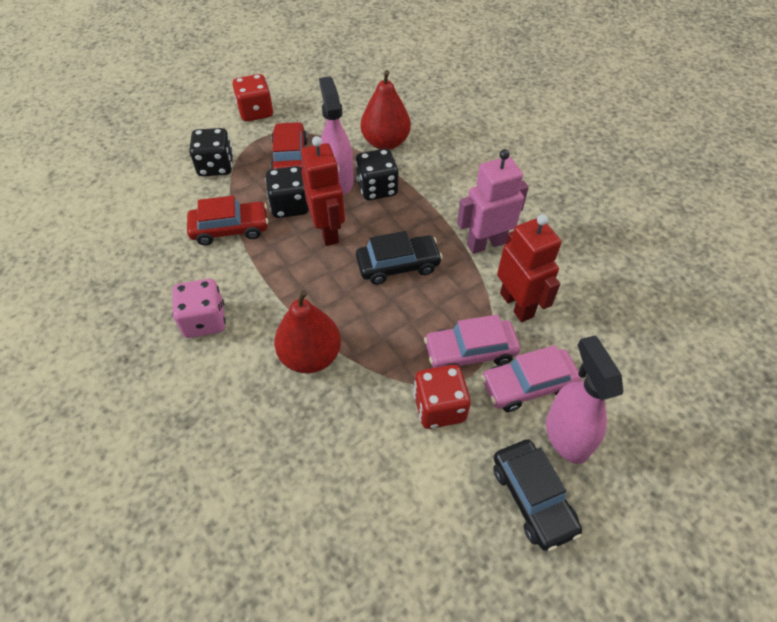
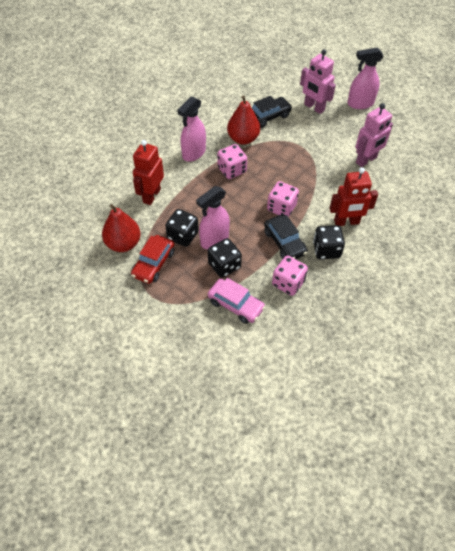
pink car: [424,314,520,368] [481,345,581,412] = 2 -> [208,278,265,324] = 1
pink dice: [172,279,226,338] = 1 -> [217,144,247,179] [267,181,299,217] [272,256,308,296] = 3
pink robot: [457,149,529,254] = 1 -> [300,49,336,114] [355,103,393,167] = 2
pink spray bottle: [319,76,354,194] [546,336,623,464] = 2 -> [178,96,206,162] [196,186,230,250] [347,47,384,109] = 3
red car: [187,195,268,245] [271,122,308,169] = 2 -> [131,235,174,284] = 1
red dice: [232,74,273,122] [414,365,471,429] = 2 -> none = 0

